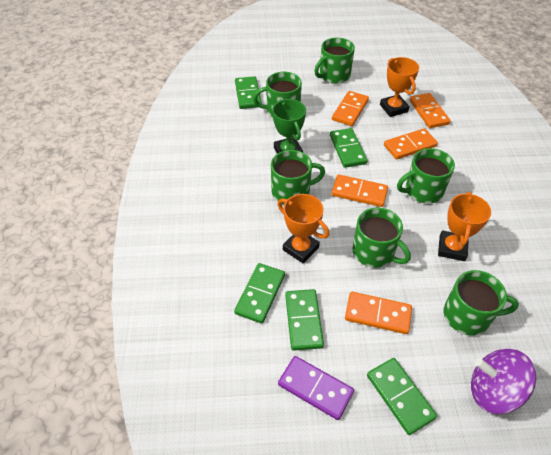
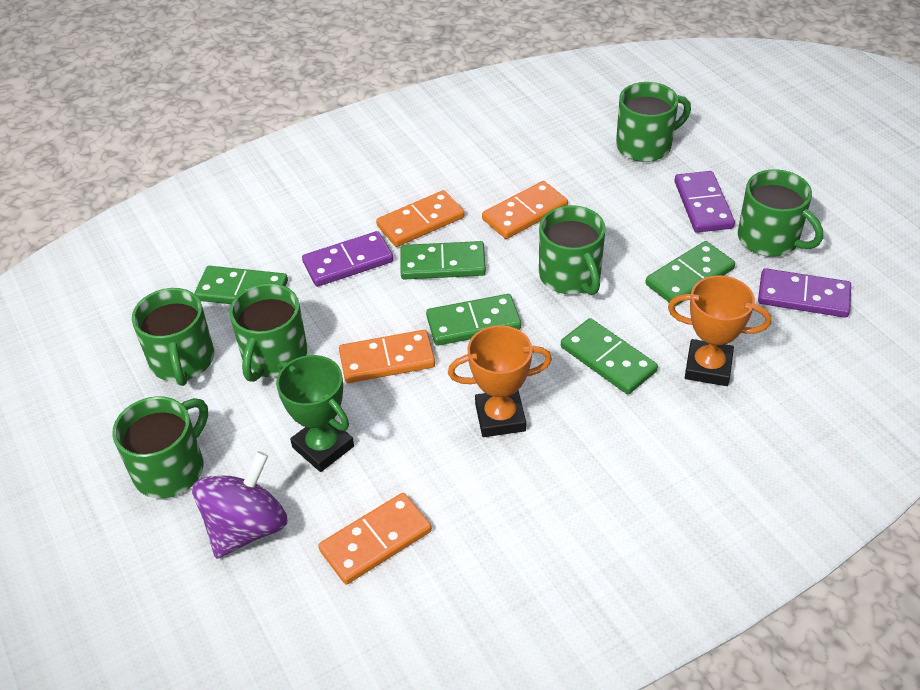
orange domino: [331,174,388,207] [332,91,369,126] [345,292,412,334] [384,128,438,160] [410,93,451,128] = 5 -> [318,493,432,584] [339,330,435,383] [376,190,464,247] [482,181,568,239] = 4
orange trophy: [278,194,329,263] [380,57,419,117] [438,192,491,261] = 3 -> [448,325,552,437] [668,275,771,386] = 2
purple domino: [278,356,354,420] = 1 -> [302,231,394,287] [675,171,735,233] [758,268,851,318] = 3

